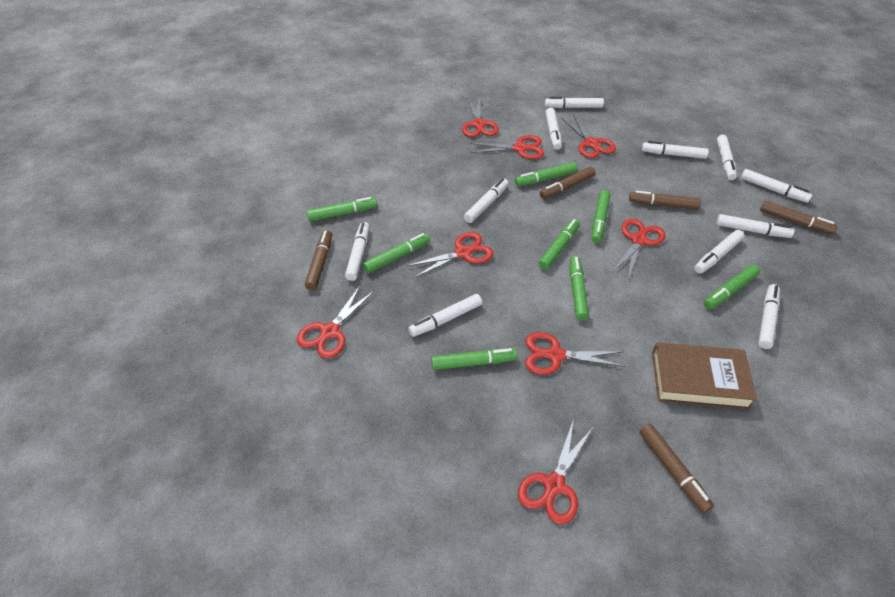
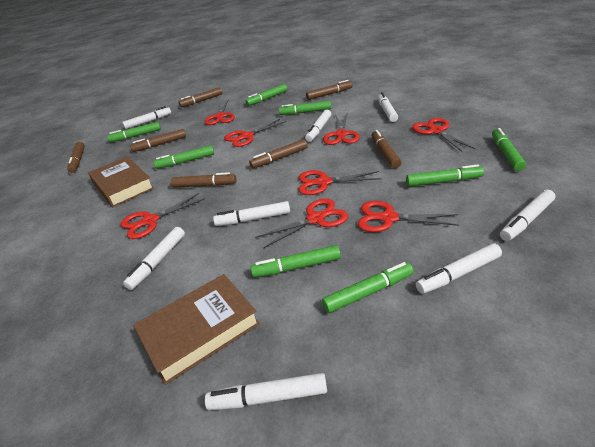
brown book: [652,342,757,410] = 1 -> [88,156,154,207] [133,274,260,385] = 2
brown marker: [305,230,332,290] [540,167,596,199] [629,191,701,210] [639,424,714,513] [760,201,837,234] = 5 -> [67,142,85,173] [130,129,186,152] [171,172,237,188] [179,87,223,107] [249,139,308,168] [306,80,353,100] [371,130,401,168] = 7
white marker: [345,222,369,281] [408,294,482,337] [464,178,509,223] [545,97,604,108] [545,108,562,150] [642,141,709,159] [694,230,745,274] [717,135,737,180] [717,214,794,238] [741,169,812,203] [758,284,780,349] = 11 -> [122,106,171,129] [123,227,185,290] [205,373,327,410] [213,201,290,226] [305,110,331,142] [377,92,398,122] [416,243,502,294] [500,190,556,241] = 8

